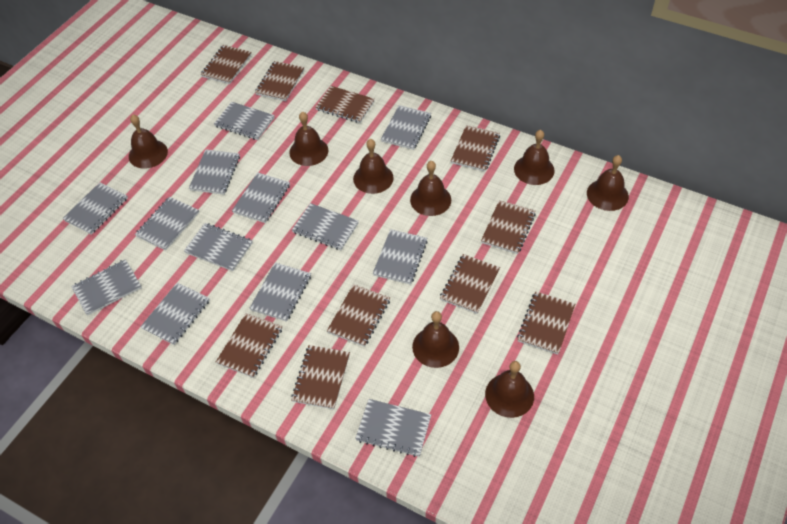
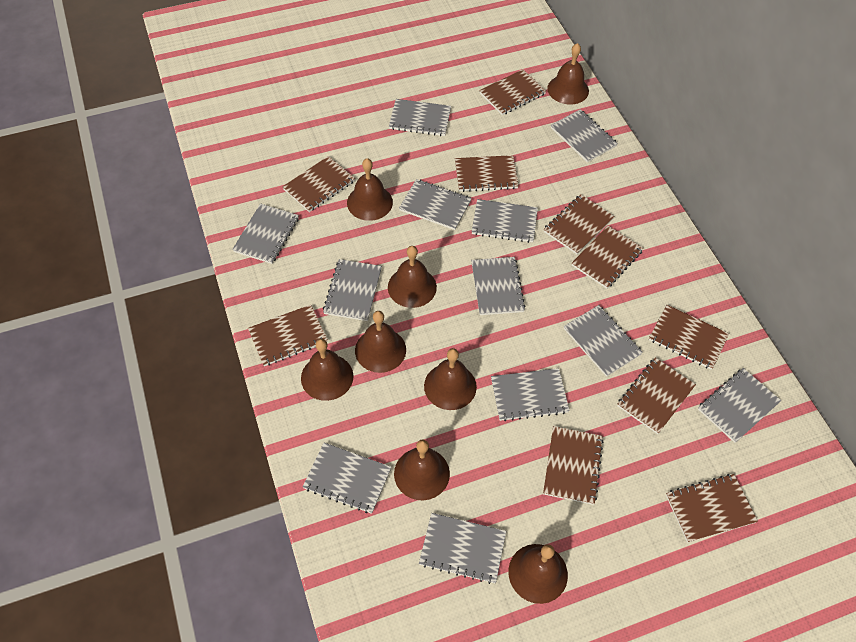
grey notebook: [62,182,128,235] [71,259,142,316] [135,197,199,251] [141,283,210,345] [184,223,252,271] [189,149,240,195] [214,102,275,140] [232,172,290,223] [249,263,311,322] [292,203,359,250] [355,399,431,457] [373,229,428,285] [381,105,431,150] = 13 -> [232,203,299,264] [303,443,391,514] [323,259,382,321] [389,99,451,136] [399,179,472,230] [419,513,506,584] [471,257,526,315] [472,199,538,243] [491,368,570,421] [551,109,618,162] [564,305,643,377] [698,368,781,443] = 12

